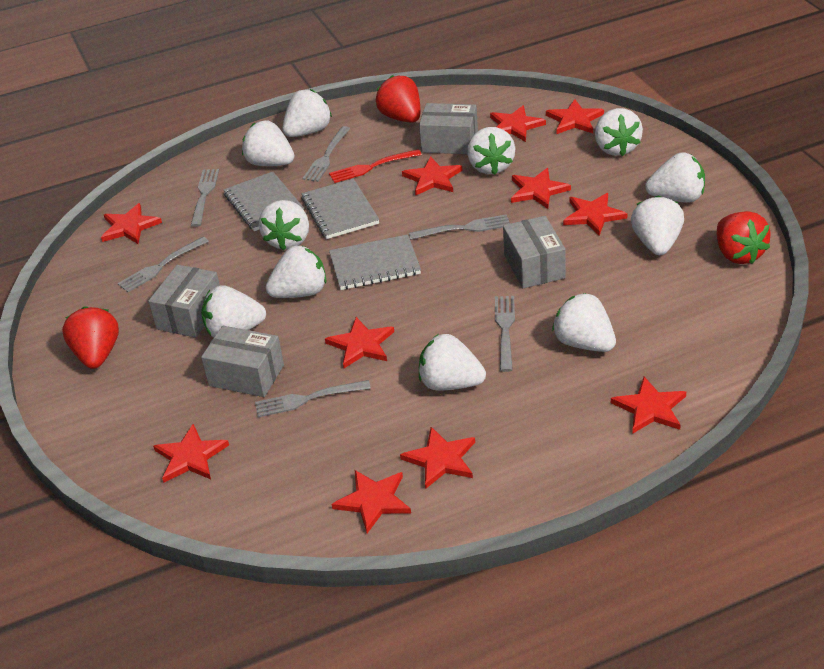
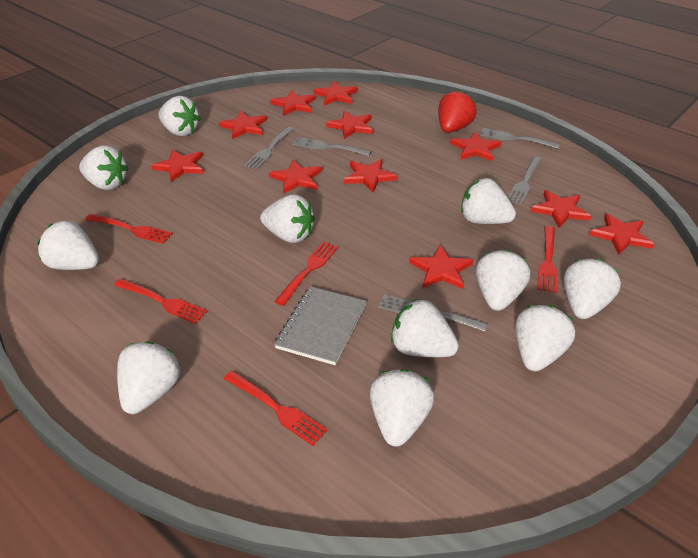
grey box: [148,265,220,338] [201,326,284,397] [419,103,478,154] [503,216,566,288] = 4 -> none = 0
grey fork: [118,237,209,292] [191,169,219,227] [255,380,371,417] [303,126,350,182] [409,214,510,240] [495,296,515,372] = 6 -> [244,127,294,169] [292,137,371,156] [378,294,488,332] [479,128,560,149] [508,157,542,204] = 5
grey notebook: [223,171,304,231] [302,179,379,239] [329,234,421,290] = 3 -> [274,286,367,365] = 1
red fork: [329,149,422,183] = 1 -> [85,214,173,244] [114,279,207,324] [224,371,328,446] [274,241,338,306] [538,226,558,293] = 5
red strawberry: [62,306,119,369] [376,75,420,122] [717,211,771,264] = 3 -> [438,90,477,133] = 1

